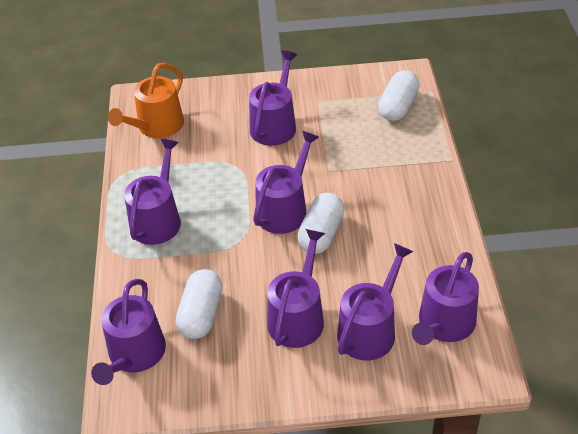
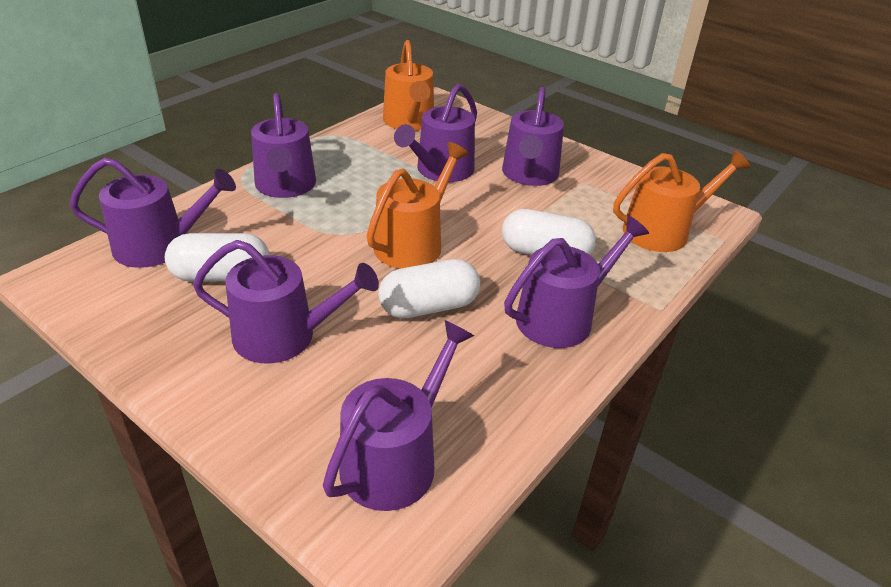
orange watering can: [108,63,184,138] = 1 -> [367,142,469,269] [383,40,434,130] [613,150,751,252] = 3

